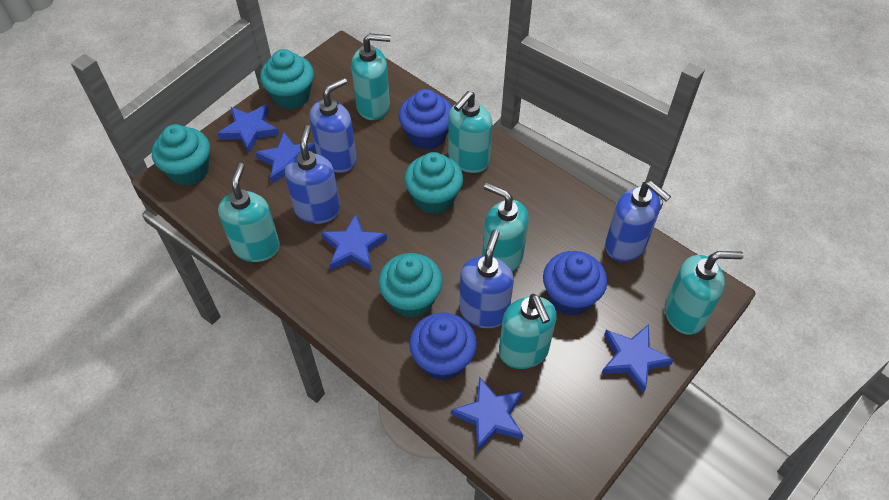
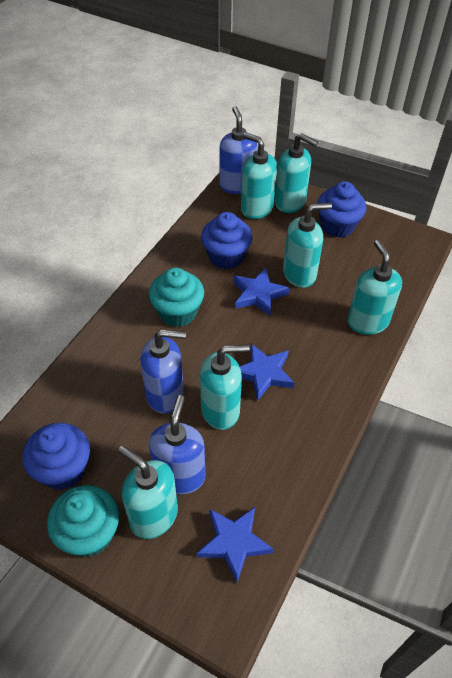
blue soap dispenser: [285,125,340,224] [310,78,357,173] [459,229,514,328] [605,181,671,262] = 4 -> [140,329,186,414] [149,395,205,494] [219,106,258,194] = 3
blue star: [217,104,279,153] [255,132,316,184] [321,214,387,271] [451,377,523,452] [601,324,674,393] = 5 -> [197,507,274,582] [233,268,289,316] [240,344,294,401] = 3
turquoise cupcake: [152,124,210,186] [260,49,314,110] [378,253,443,318] [404,152,463,214] = 4 -> [47,485,119,557] [149,268,204,327] = 2

